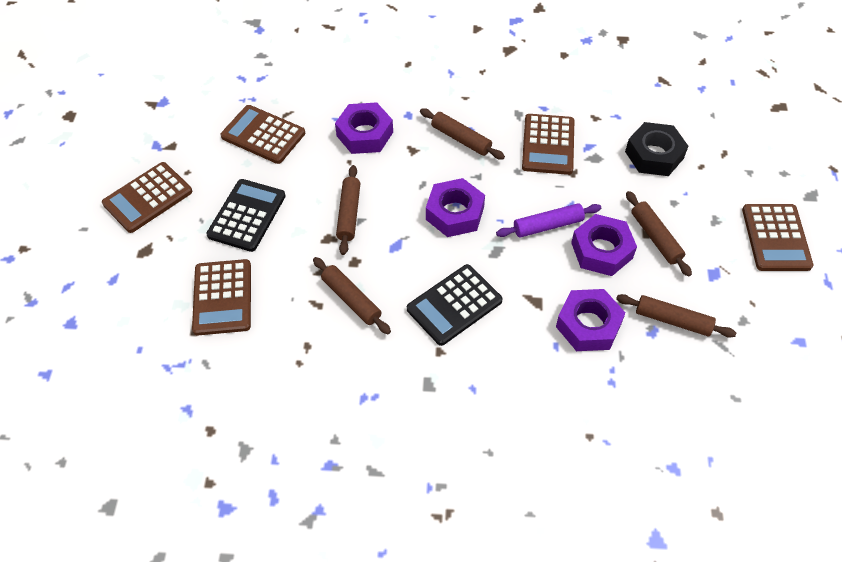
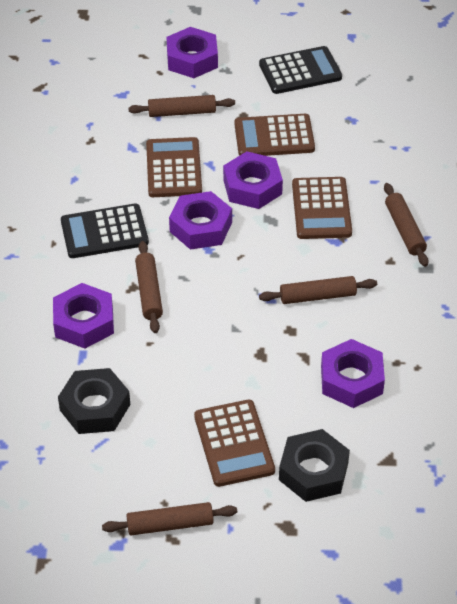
black nut: [625,122,688,176] = 1 -> [58,368,130,434] [279,429,350,502] = 2
brown calculator: [102,162,192,233] [192,259,251,335] [220,105,305,164] [522,114,574,175] [742,204,813,271] = 5 -> [146,137,202,197] [194,400,275,487] [234,114,315,156] [292,177,352,239] = 4
purple nut: [335,102,393,154] [426,178,485,237] [556,289,625,351] [571,214,637,276] = 4 -> [53,283,114,349] [167,27,218,78] [169,191,232,250] [223,151,283,209] [321,339,385,408] = 5
purple rolling pin: [496,203,601,237] = 1 -> none = 0

